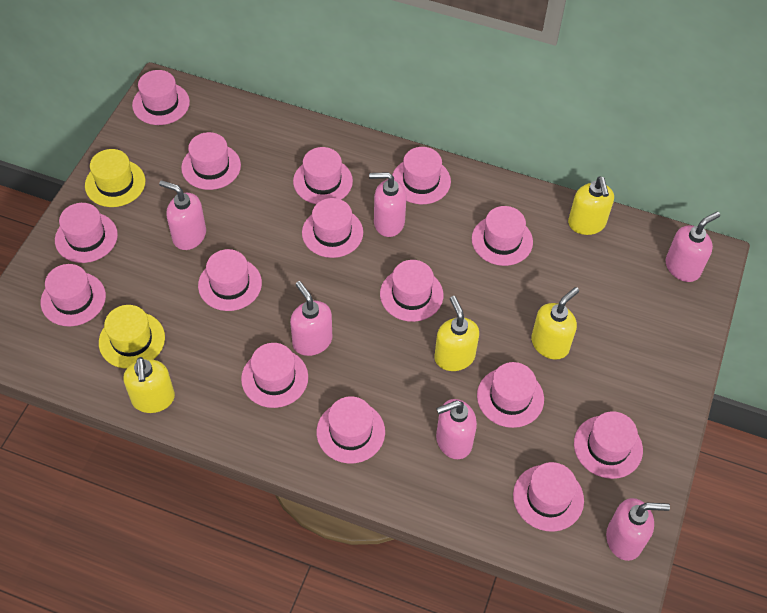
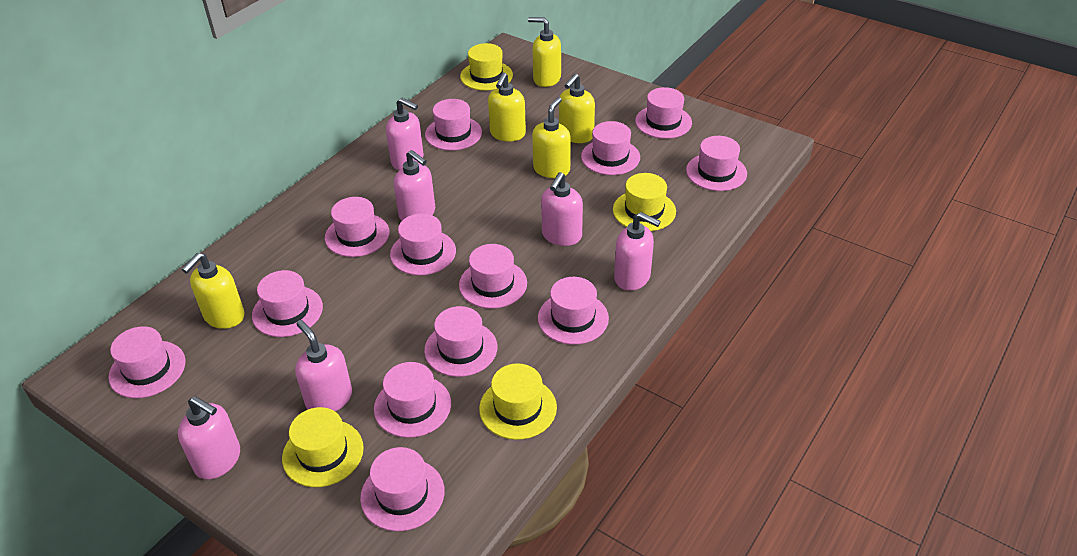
pink hat: [41,264,106,326] [55,203,118,263] [132,70,190,125] [181,132,241,190] [198,249,262,311] [241,343,308,408] [293,147,353,204] [302,198,363,258] [317,396,385,464] [380,260,443,322] [392,147,451,204] [472,206,533,266] [477,362,544,428] [513,462,584,532] [574,411,643,479] = 15 -> [108,326,186,398] [252,270,323,337] [325,197,390,257] [360,447,444,531] [374,362,451,438] [390,213,456,275] [424,306,497,377] [425,99,482,151] [459,244,527,309] [538,277,609,345] [581,121,640,175] [635,87,692,139] [686,136,747,191] = 13
yellow hat: [85,149,145,207] [99,305,165,369] = 2 -> [282,407,364,487] [460,43,513,91] [479,363,557,440] [613,173,676,231] = 4
yellow soap dispenser: [123,357,175,413] [434,296,479,371] [531,287,579,360] [568,176,614,235] = 4 -> [182,253,245,329] [488,72,526,141] [528,17,561,87] [532,97,571,178] [559,73,595,143] = 5

